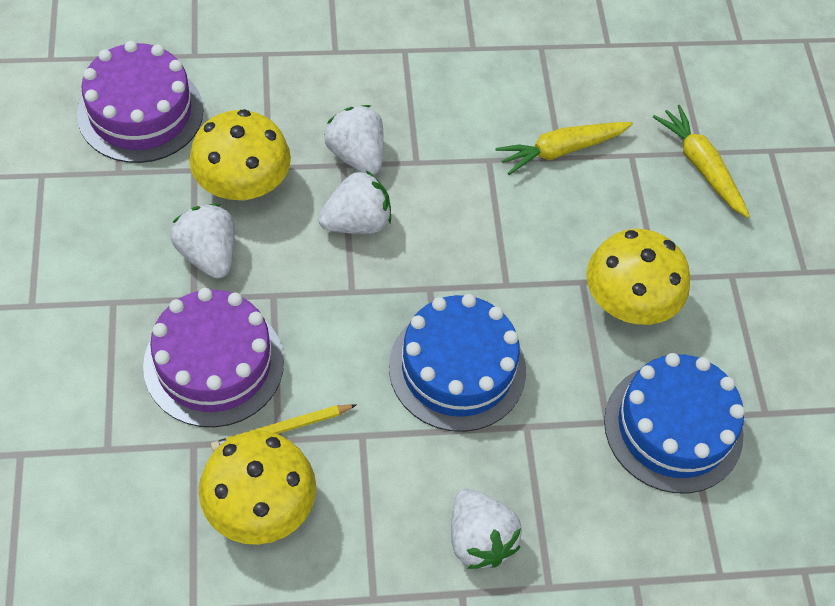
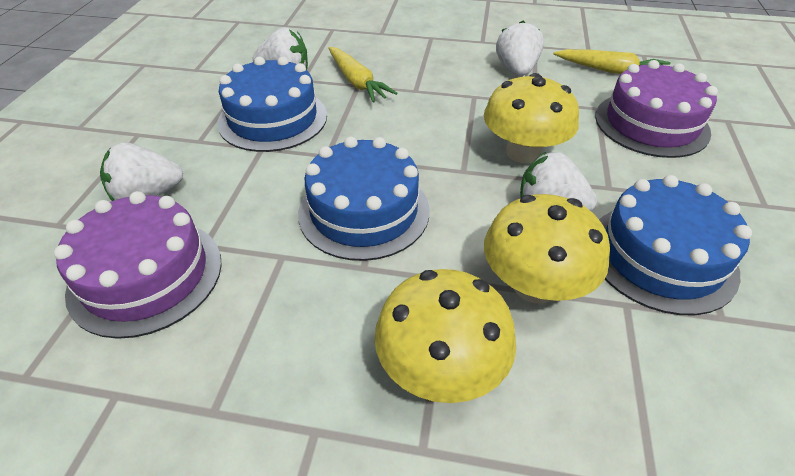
blue cake: [389,294,526,432] [604,353,745,493] = 2 -> [217,57,327,152] [298,137,429,261] [599,175,752,315] = 3
yellow pencil: [211,404,356,452] = 1 -> none = 0

